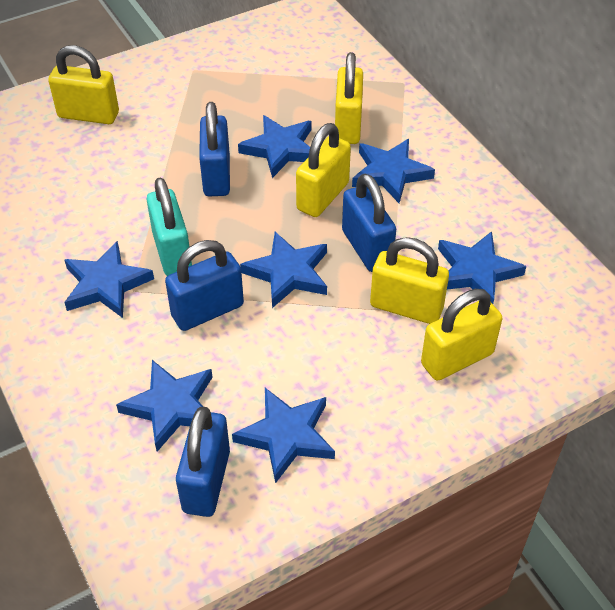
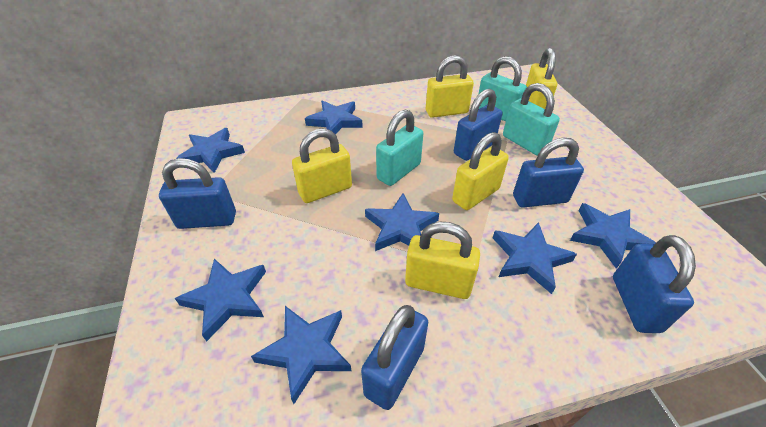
blue padlock: [165,240,244,331] [176,407,230,517] [199,102,230,196] [342,174,396,272] = 4 -> [159,158,236,229] [361,305,428,410] [454,89,503,161] [513,138,584,208] [613,235,696,333] = 5
turquoise padlock: [146,177,192,276] = 1 -> [376,109,423,186] [478,56,527,122] [503,83,560,156] = 3

